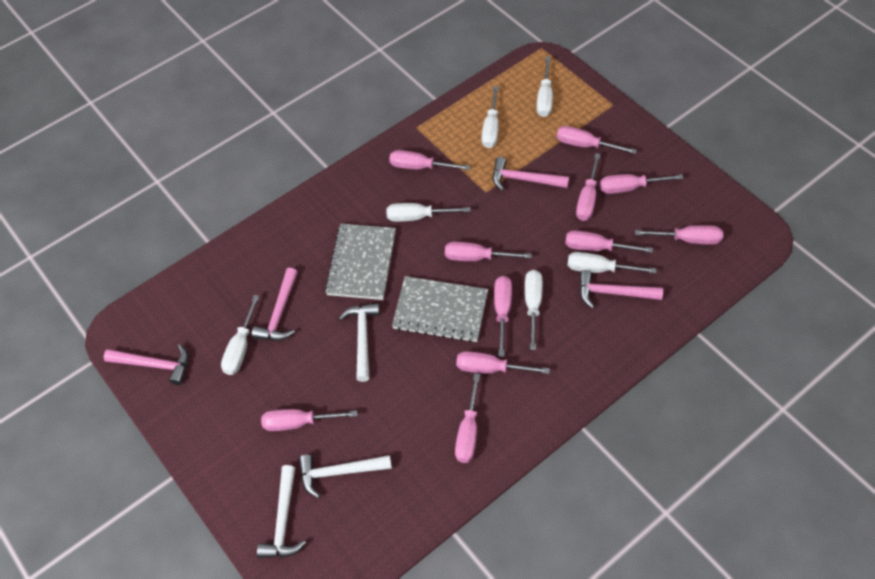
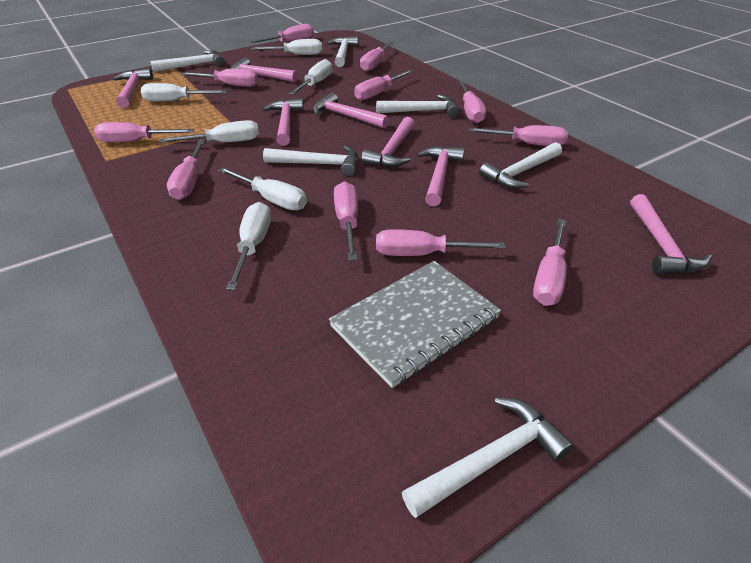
grey notebook: [325,224,396,300] [392,276,488,343] = 2 -> [329,261,501,388] = 1
pink hammer: [104,344,188,385] [252,268,298,340] [493,157,569,191] [579,270,663,309] = 4 -> [113,68,153,108] [230,57,298,82] [263,98,304,146] [313,93,389,129] [361,117,415,167] [417,146,465,206] [630,194,712,274] = 7
white hammer: [257,465,306,558] [299,455,392,498] [338,303,380,382] = 3 -> [150,50,225,72] [263,145,358,176] [327,36,359,67] [376,95,459,118] [402,397,574,518] [479,142,562,188] = 6

